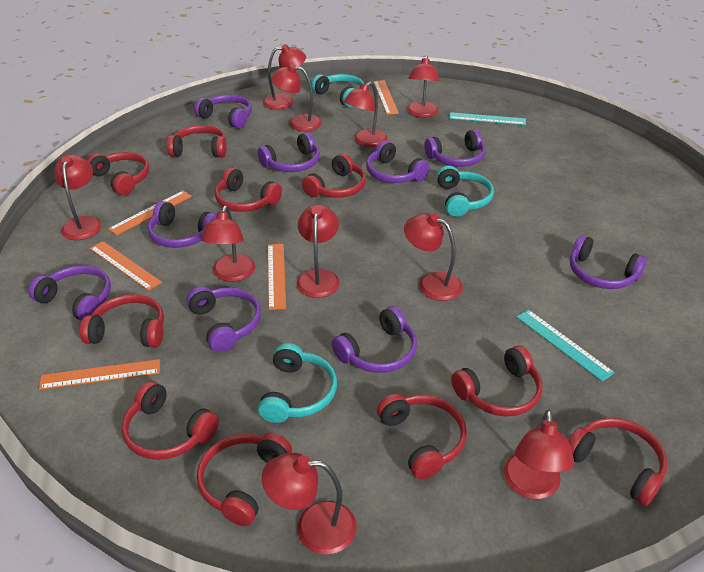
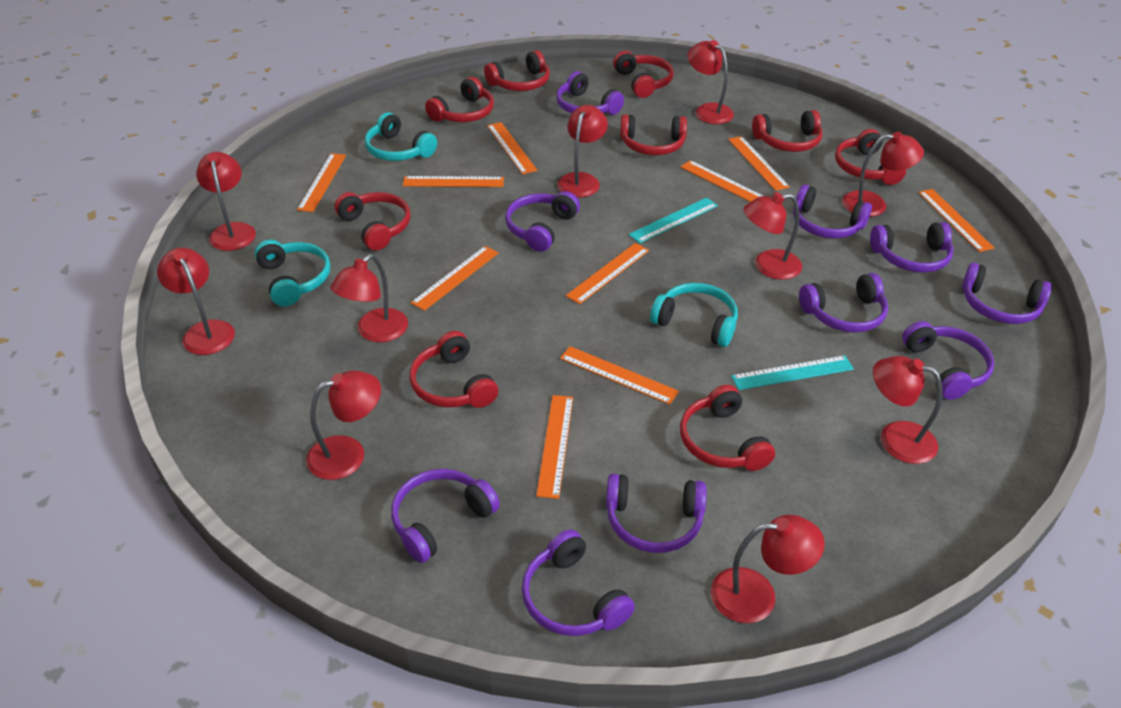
orange ruler: [39,359,160,390] [90,241,162,291] [108,191,192,235] [268,244,286,310] [373,80,399,115] = 5 -> [297,153,346,212] [403,176,504,187] [411,246,498,311] [487,122,537,174] [536,395,573,499] [560,346,679,405] [566,243,649,304] [681,160,763,202] [728,136,790,191] [918,189,994,252] = 10
purple headphones: [28,265,111,321] [148,201,217,248] [187,286,261,352] [194,94,252,129] [258,132,320,172] [332,306,417,373] [366,141,430,183] [424,129,486,167] [570,235,647,289] = 9 -> [391,469,500,563] [505,191,580,252] [522,529,635,636] [556,71,624,115] [606,474,707,553] [793,185,872,239] [799,273,888,333] [870,222,953,273] [902,321,994,400] [962,263,1052,324] = 10
red headphones: [80,294,164,348] [87,152,149,195] [122,381,219,460] [167,125,227,158] [197,433,292,526] [215,167,282,212] [302,153,366,198] [377,394,467,479] [451,345,543,417] [568,418,667,506] = 10 -> [335,192,411,250] [409,331,498,408] [425,77,494,122] [484,50,550,91] [613,51,674,98] [620,114,687,155] [680,385,775,471] [752,110,822,152] [835,129,906,185] = 9

